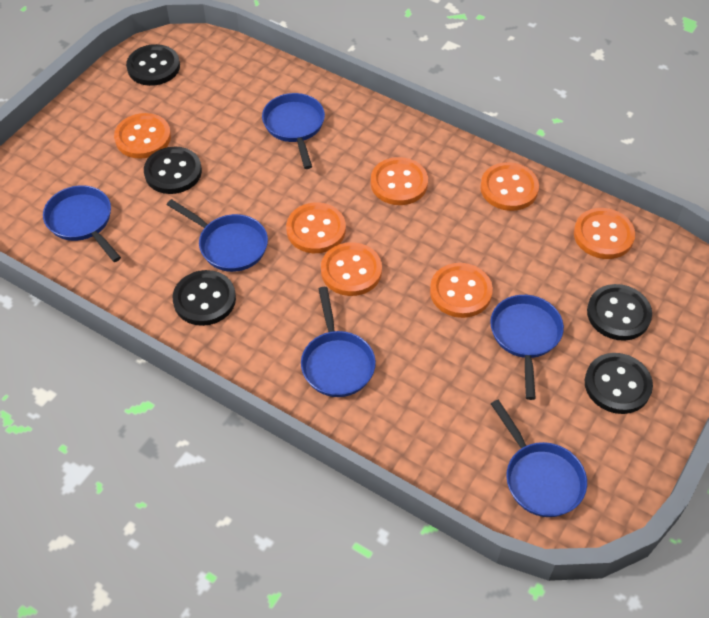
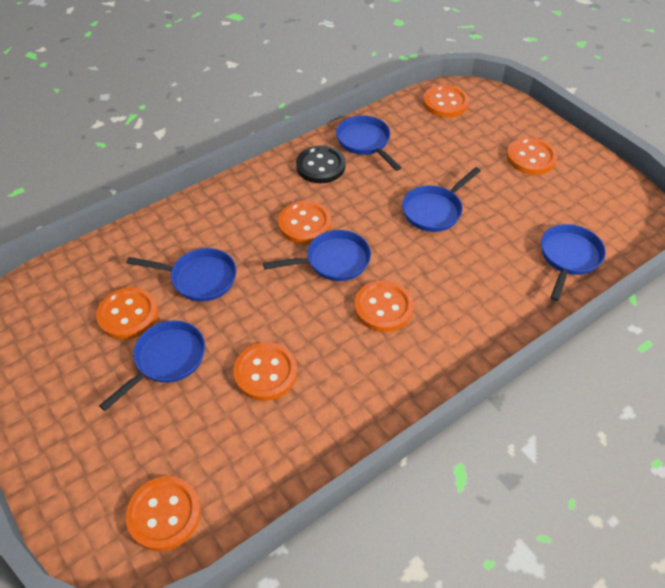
black button: [126,44,180,86] [144,147,202,194] [173,270,236,326] [585,353,653,414] [587,284,652,341] = 5 -> [296,145,346,183] = 1

